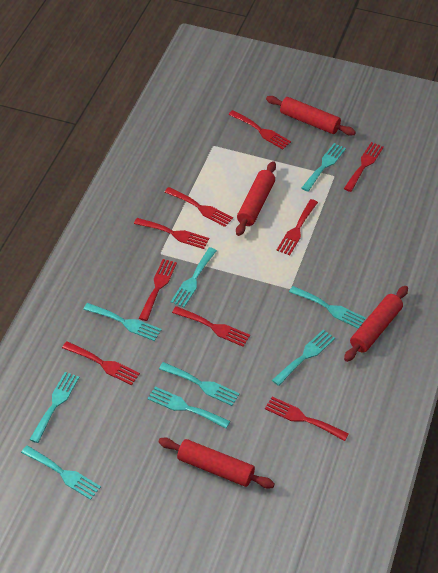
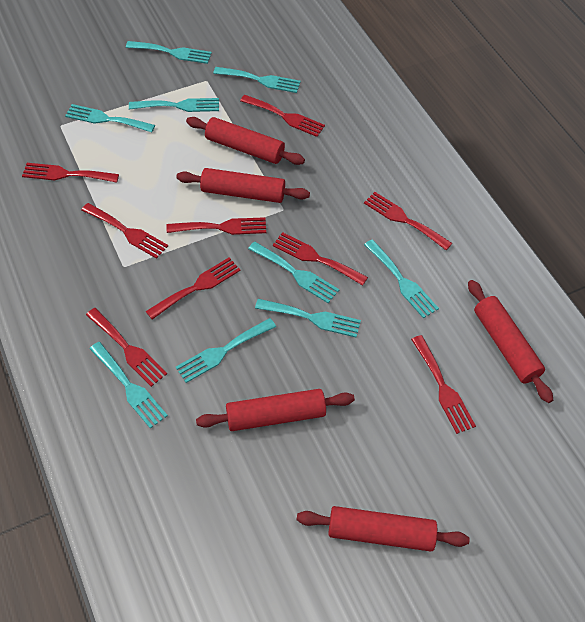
red rolling pin: [159,438,275,489] [236,161,276,236] [266,96,356,136] [344,286,408,362] = 4 -> [176,168,310,203] [186,117,305,165] [196,389,355,431] [297,506,470,551] [468,280,553,403] = 5

